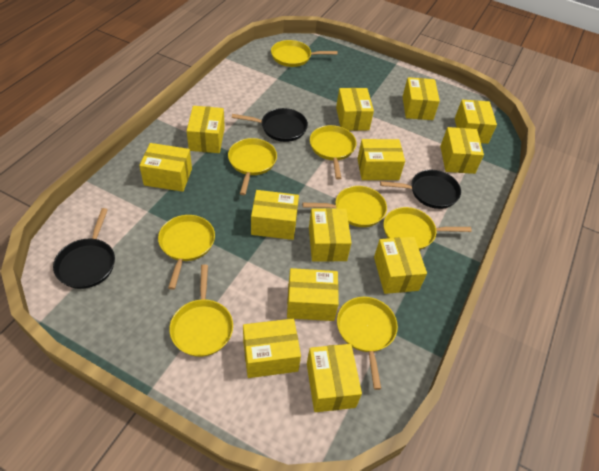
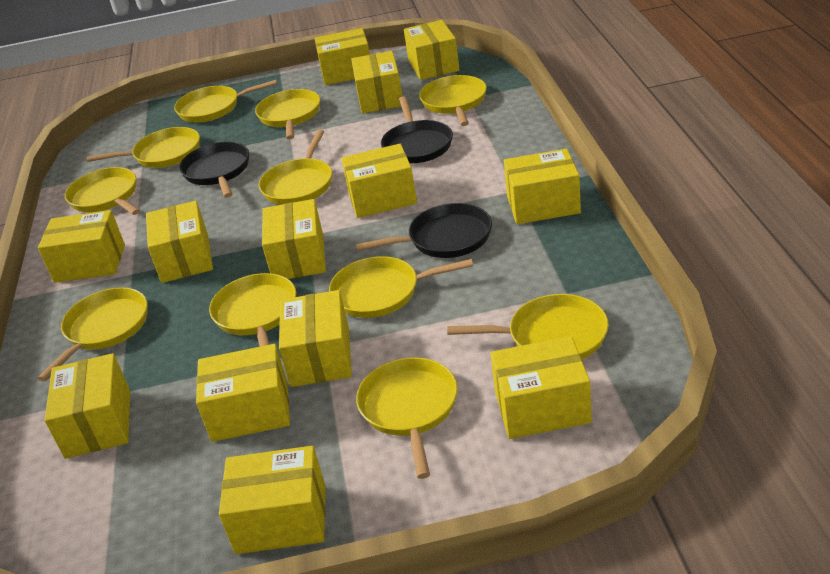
yellow pan: [158,215,215,290] [169,264,233,357] [228,138,277,195] [271,40,338,67] [302,186,387,227] [310,125,357,179] [337,297,398,390] [384,207,471,250] = 8 -> [37,287,148,382] [65,167,140,215] [87,127,200,168] [174,80,277,122] [209,273,296,346] [255,89,320,140] [259,130,332,205] [329,256,473,318] [356,357,458,479] [419,75,487,126] [447,294,609,359] = 11

